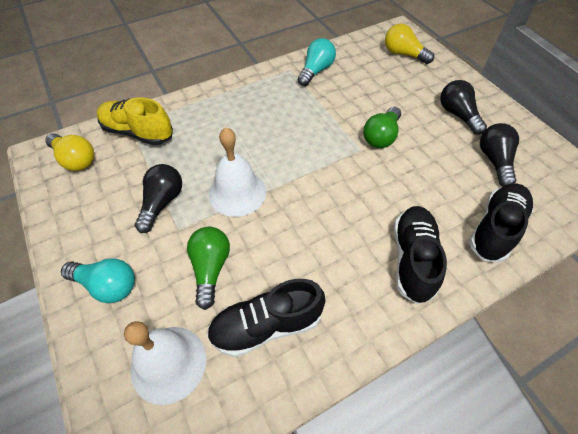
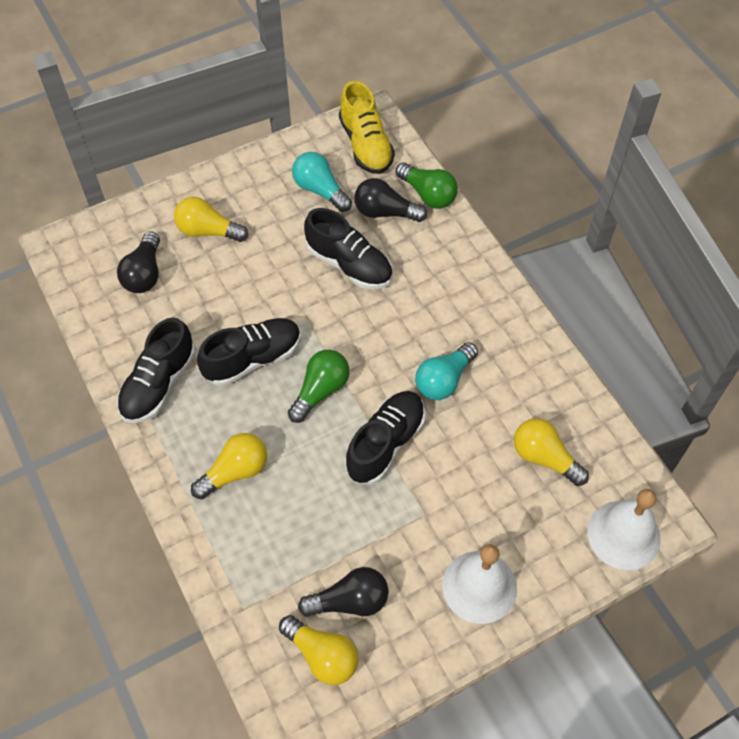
black shoe: [207,279,326,357] [394,206,447,304] [469,184,534,263] = 3 -> [117,317,196,423] [197,318,301,386] [304,208,393,289] [345,391,425,485] = 4
yellow light bulb: [45,133,94,171] [385,23,434,64] = 2 -> [174,197,248,242] [191,433,267,499] [279,615,358,685] [514,418,589,486] = 4

